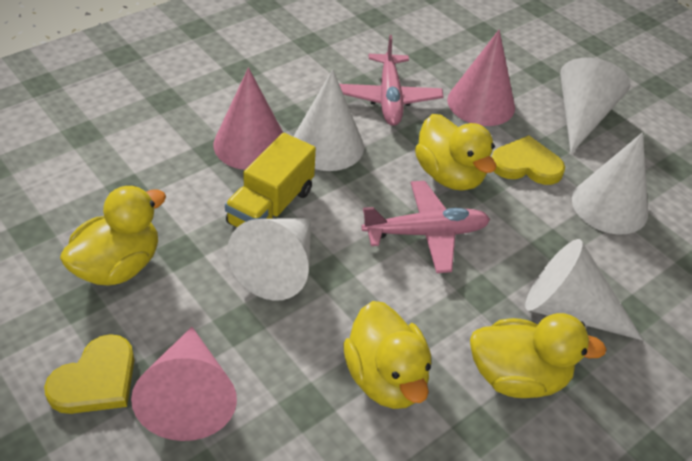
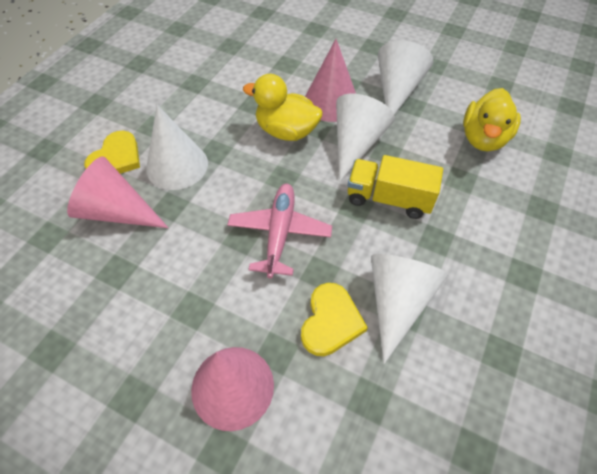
pink plane: [339,35,443,126] [361,181,490,273] = 2 -> [227,184,332,278] = 1
white cone: [227,218,311,301] [293,69,364,171] [525,239,643,341] [560,58,630,154] [572,132,648,234] = 5 -> [146,105,208,190] [336,94,395,182] [371,254,448,364] [378,41,433,115] = 4
yellow duck: [60,185,166,286] [343,301,431,409] [415,114,496,191] [470,313,607,398] = 4 -> [243,74,323,141] [463,88,521,151] = 2

